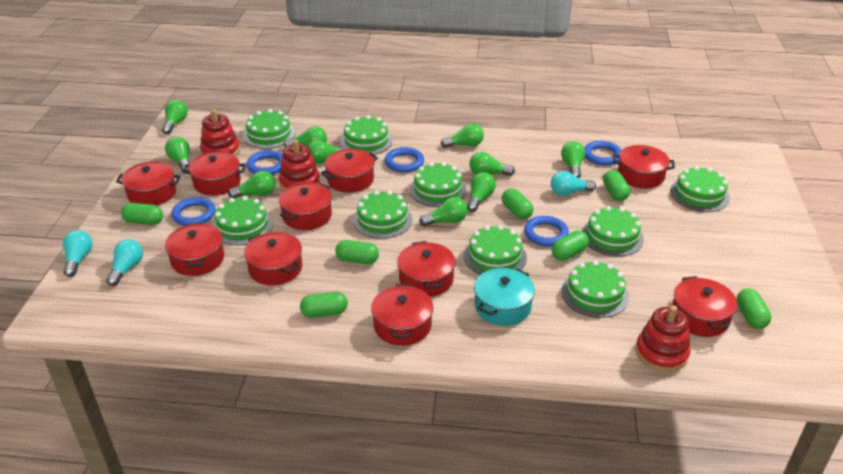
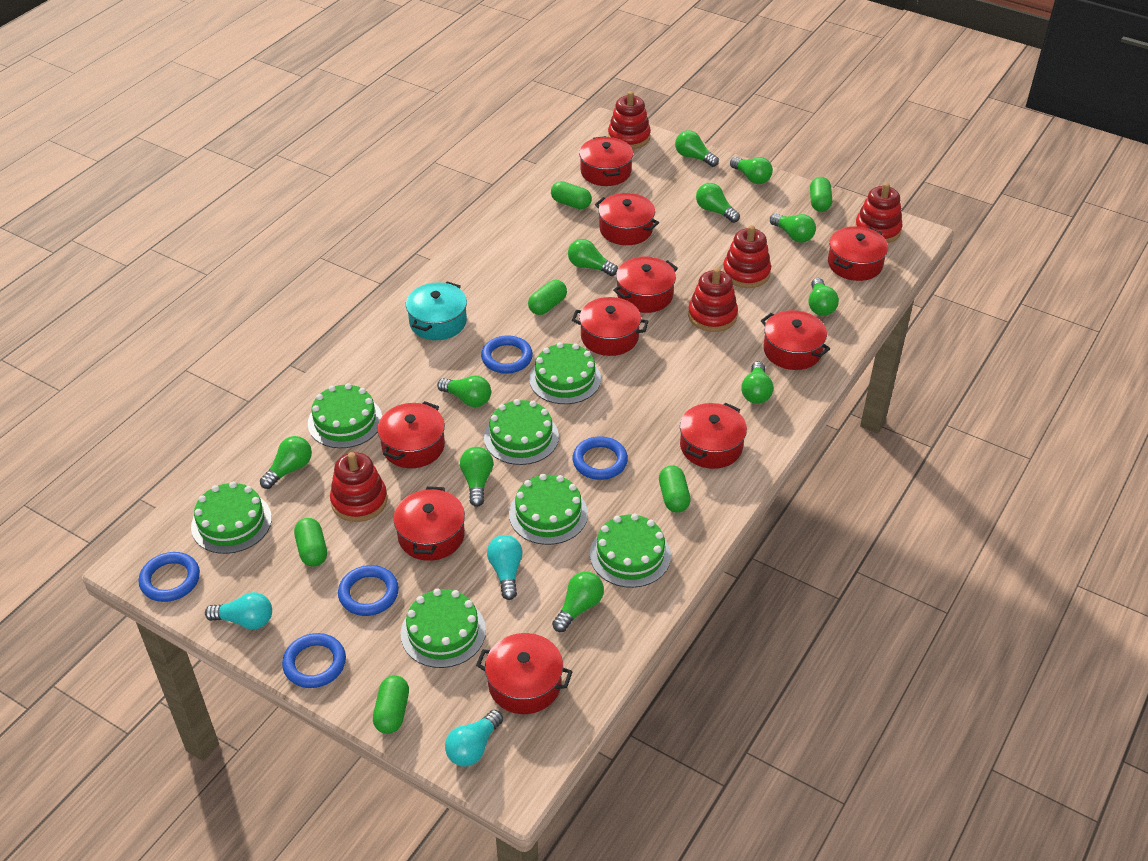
green cake: [212,196,273,245] [243,109,295,149] [340,115,393,155] [353,190,412,239] [409,162,466,207] [463,225,527,275] [561,260,629,318] [582,206,644,257] [670,166,730,212] = 9 -> [191,482,272,554] [308,383,382,448] [401,589,486,668] [484,399,559,465] [509,474,588,545] [529,342,601,404] [590,513,671,588] = 7
green capsule: [121,203,163,225] [300,292,348,318] [335,240,379,264] [502,188,533,219] [552,231,589,261] [603,170,630,201] [737,288,771,329] = 7 -> [294,518,327,567] [373,675,409,734] [528,280,567,315] [551,181,592,209] [659,465,691,513] [810,177,832,212] = 6
green light bulb: [162,100,188,134] [165,137,190,172] [228,171,275,198] [284,126,327,148] [308,140,349,164] [419,197,468,226] [441,123,484,148] [467,172,496,212] [469,152,515,176] [561,141,585,178] = 10 -> [260,436,312,489] [437,375,491,407] [460,447,493,507] [552,572,604,632] [568,239,618,276] [675,130,719,167] [696,183,740,223] [730,157,773,184] [741,362,773,404] [770,213,816,243] [808,278,839,316] = 11
red stacking toy: [200,109,240,156] [279,140,320,190] [636,305,690,372] = 3 -> [330,452,388,522] [608,91,651,149] [688,268,738,332] [723,225,771,288] [855,183,903,243] = 5

